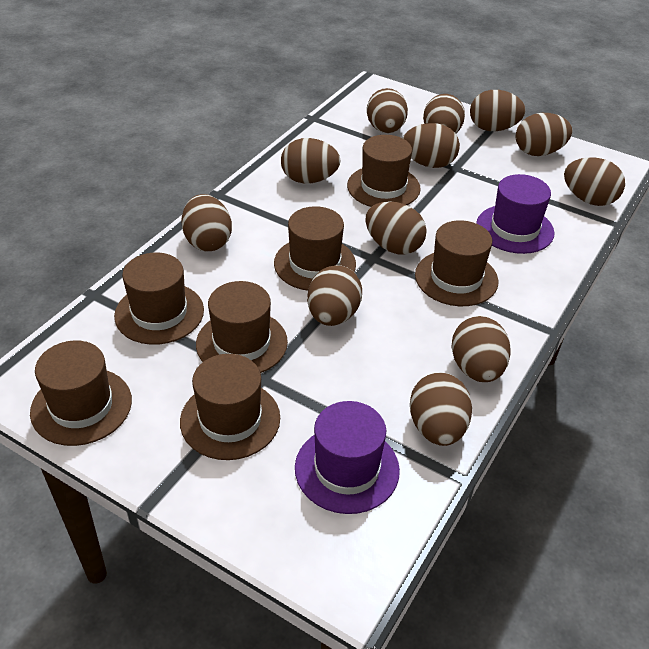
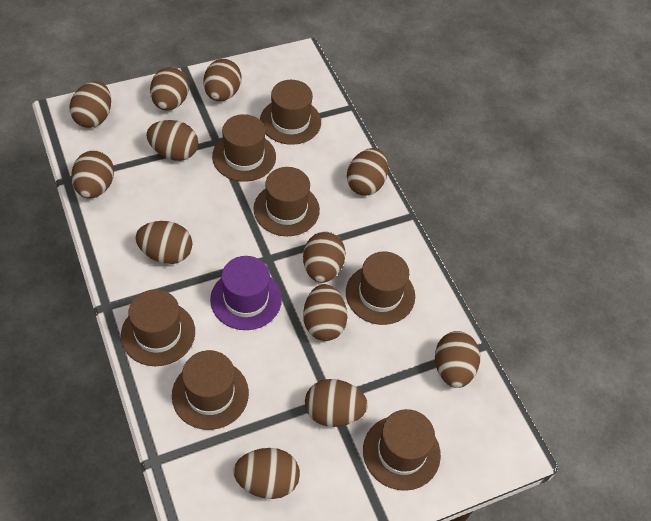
purple hat: [295,401,400,514] [476,174,555,254] = 2 -> [210,256,282,330] = 1

